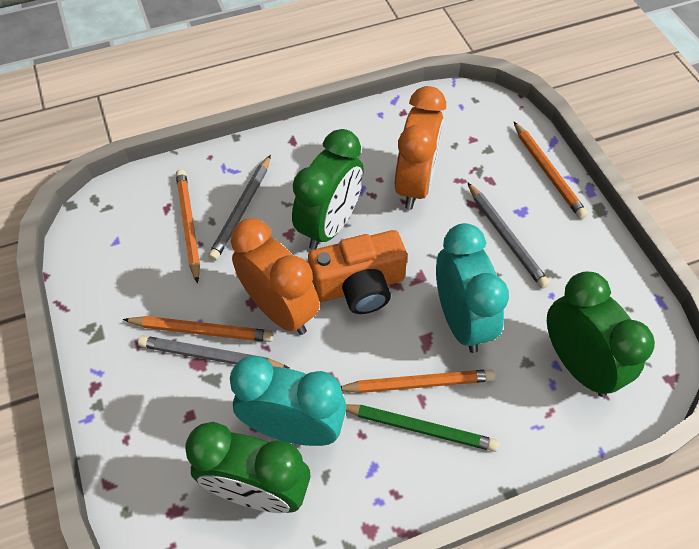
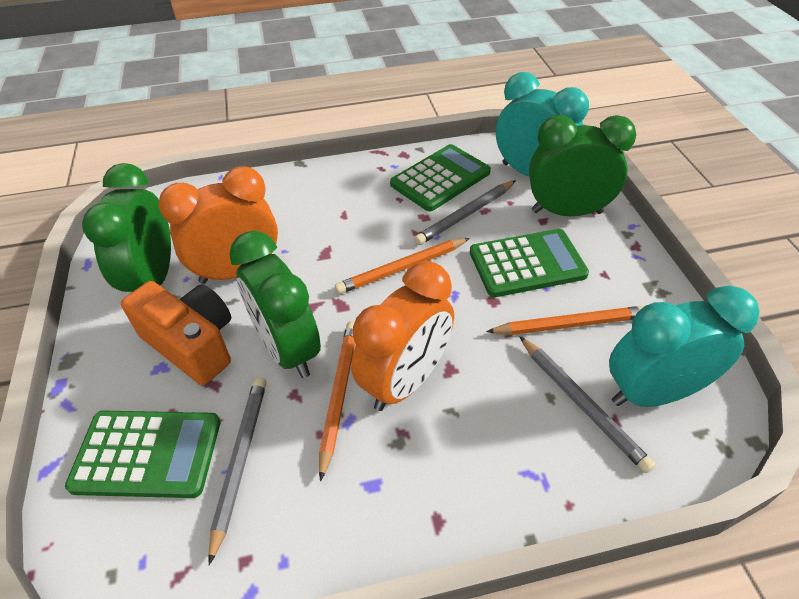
green calculator: none = 0 -> [65,411,220,498] [390,144,491,211] [470,229,589,297] = 3
green pencil: [346,404,499,452] = 1 -> none = 0
orange pencil: [123,316,274,342] [176,169,200,284] [341,369,495,393] [513,121,588,219] = 4 -> [319,321,355,481] [335,238,470,294] [486,306,644,335] = 3

